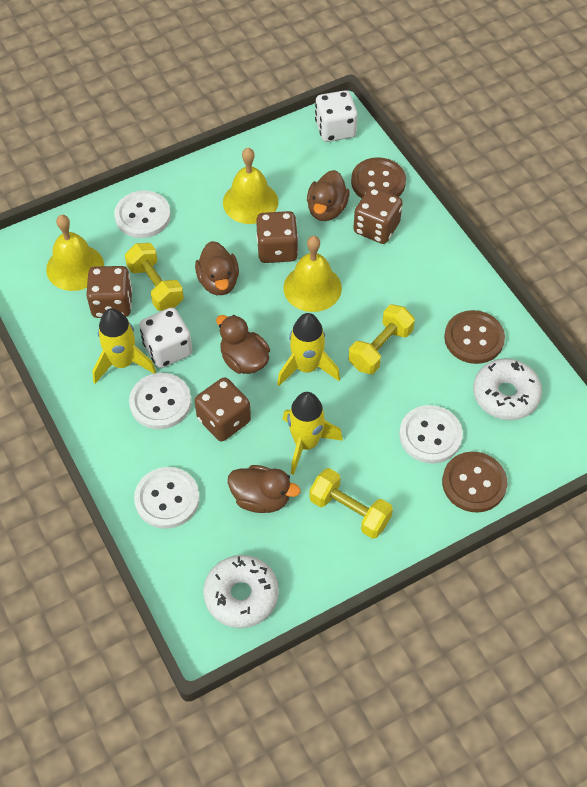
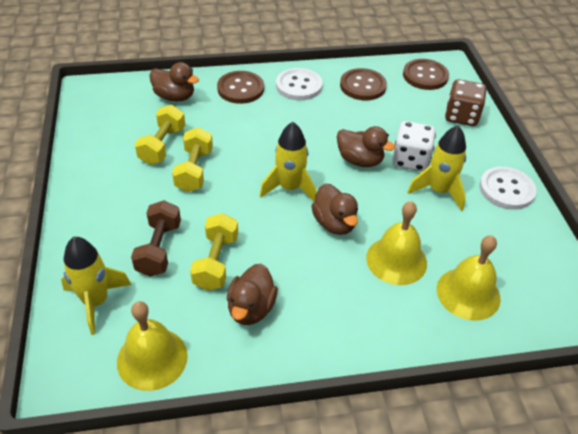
brown dice: [86,266,132,318] [195,377,251,441] [256,211,298,263] [353,187,403,244] = 4 -> [445,79,487,126] = 1
brown dumbbell: none = 0 -> [131,200,181,277] = 1
white button: [114,191,171,238] [129,373,191,429] [134,467,200,529] [399,405,463,464] = 4 -> [276,68,323,100] [480,167,537,210] = 2
white dice: [139,308,193,368] [315,90,358,142] = 2 -> [392,121,436,172] = 1
white donut: [203,555,279,628] [473,359,542,420] = 2 -> none = 0

